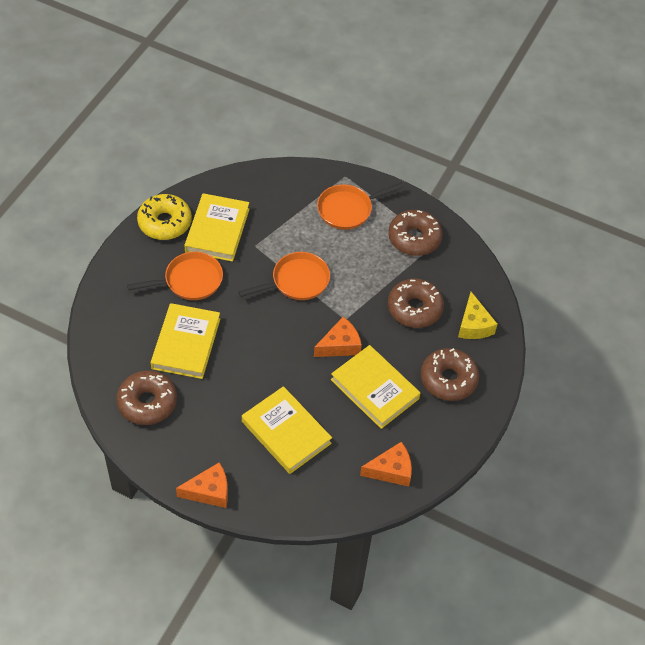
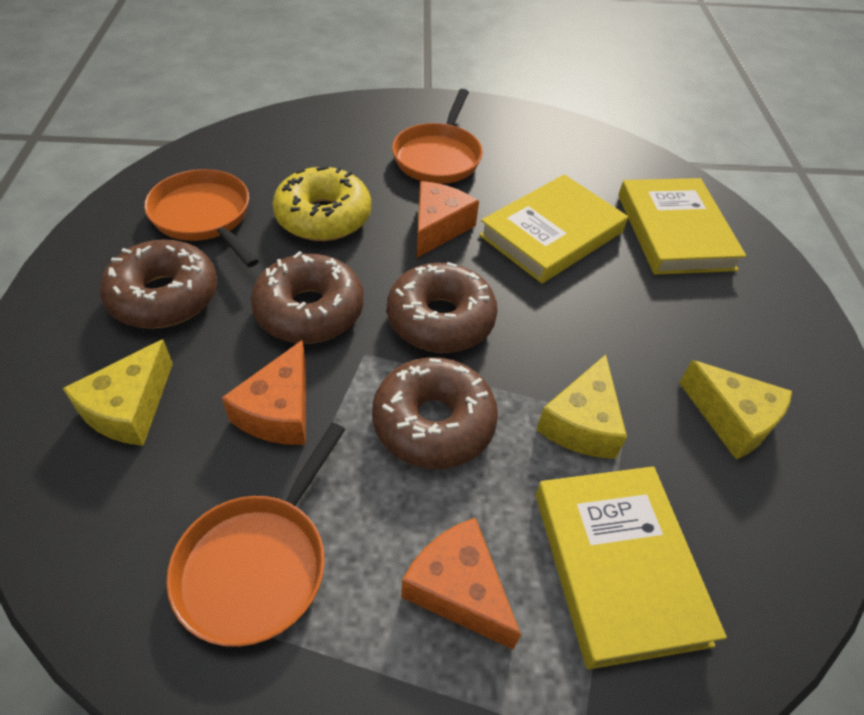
yellow book: [151,303,220,379] [184,193,249,262] [242,386,332,474] [331,345,420,429] = 4 -> [479,174,628,283] [536,466,727,670] [618,178,746,275] = 3
yellow cheese: [458,292,498,339] = 1 -> [63,339,173,446] [536,354,627,459] [679,360,792,459] = 3

